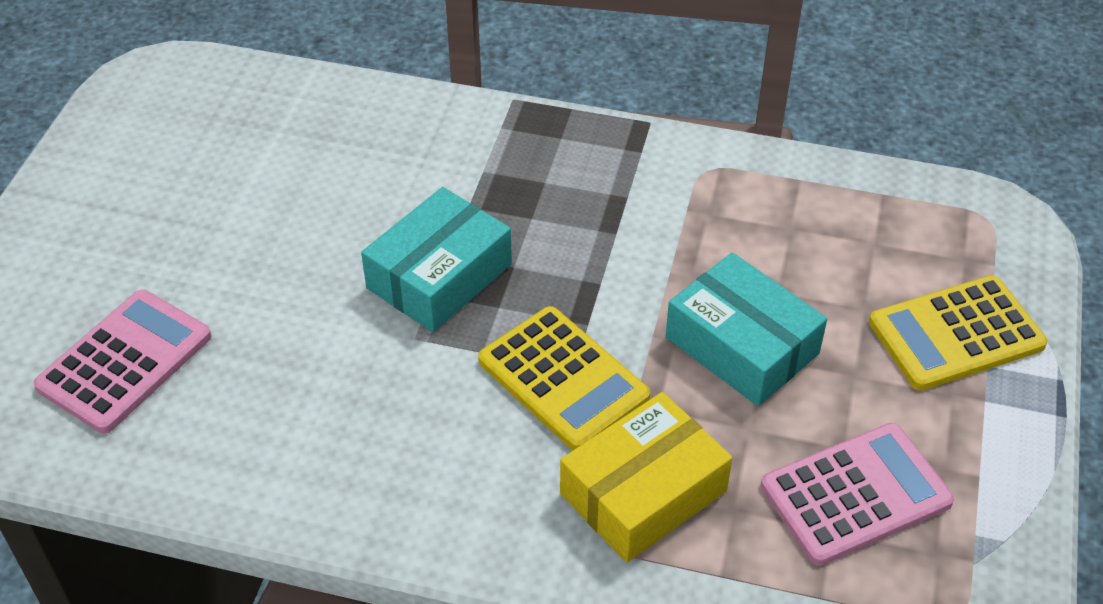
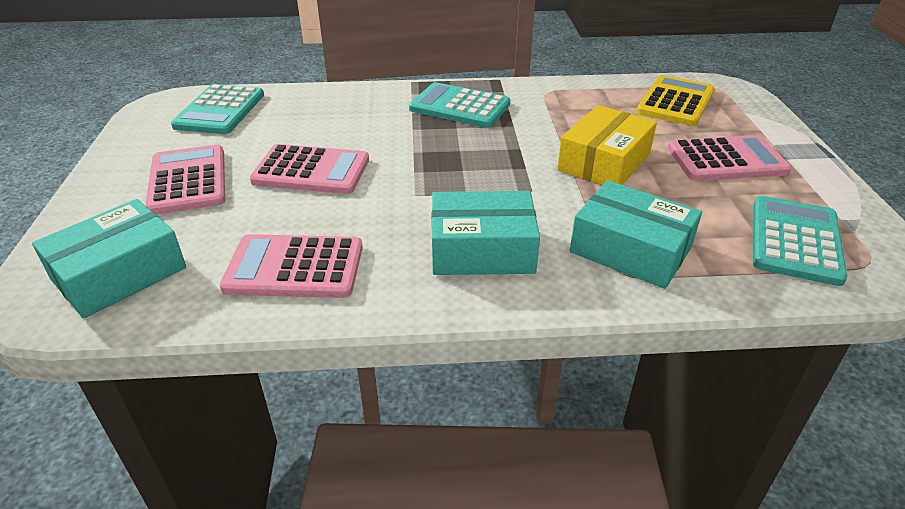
pink calculator: [34,290,211,433] [761,423,954,566] = 2 -> [145,145,225,215] [220,234,363,298] [250,144,369,194] [668,135,791,181] = 4
turquoise box: [361,187,512,332] [666,252,827,406] = 2 -> [32,199,186,319] [432,191,540,275] [570,180,702,289] = 3
turquoise calculator: none = 0 -> [171,84,264,134] [409,82,510,128] [753,196,848,286] = 3
yellow calculator: [478,306,650,450] [869,275,1047,391] = 2 -> [636,75,715,126] = 1

